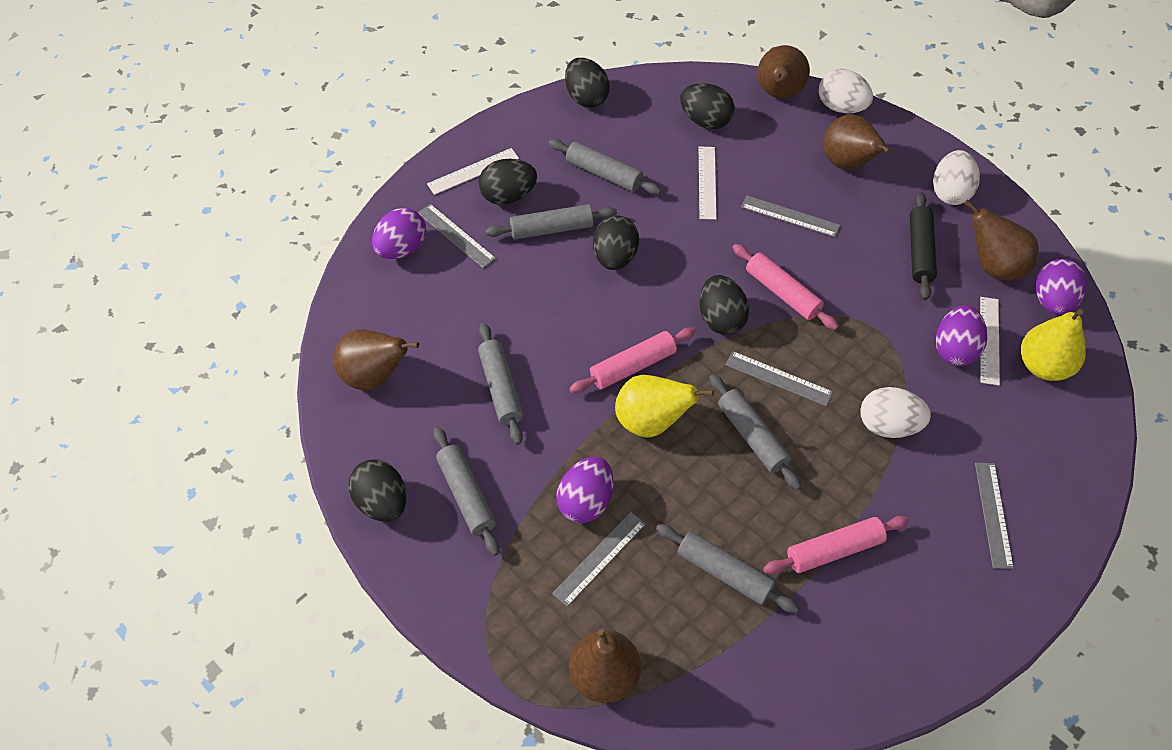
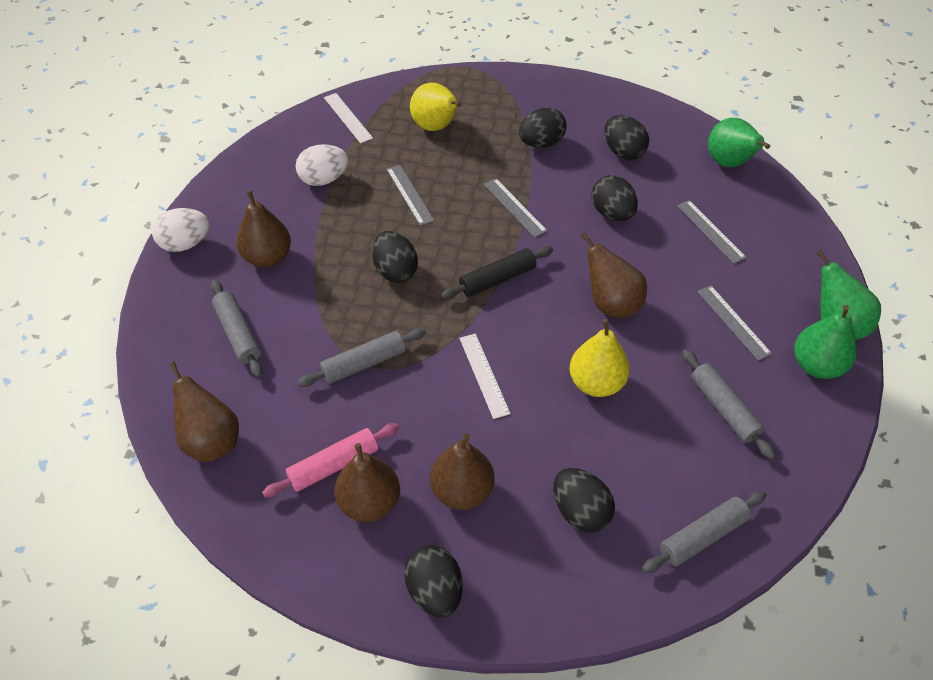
green pear: none = 0 -> [708,118,770,167] [794,305,856,379] [817,250,881,340] = 3
grey rolling pin: [433,427,500,556] [478,323,523,445] [485,204,617,239] [549,139,661,195] [656,524,799,613] [709,374,801,490] = 6 -> [211,280,263,378] [298,328,426,387] [642,491,767,573] [682,349,776,460] = 4
grey ruler: [418,204,496,268] [552,512,646,607] [726,351,833,406] [741,195,840,237] [975,463,1014,569] = 5 -> [387,165,434,226] [484,178,547,237] [677,200,747,264] [697,285,772,361] = 4
pink rolling pin: [569,327,696,393] [732,244,839,330] [763,516,909,575] = 3 -> [262,423,399,497] = 1
purple egg: [372,208,426,259] [557,457,614,523] [936,305,987,366] [1036,259,1087,315] = 4 -> none = 0
white egg: [819,69,873,113] [860,387,931,438] [933,150,980,205] = 3 -> [152,208,210,252] [295,144,348,186] = 2
white ruler: [427,148,519,195] [699,146,717,220] [980,297,1000,386] = 3 -> [324,93,373,143] [459,333,511,419] = 2

